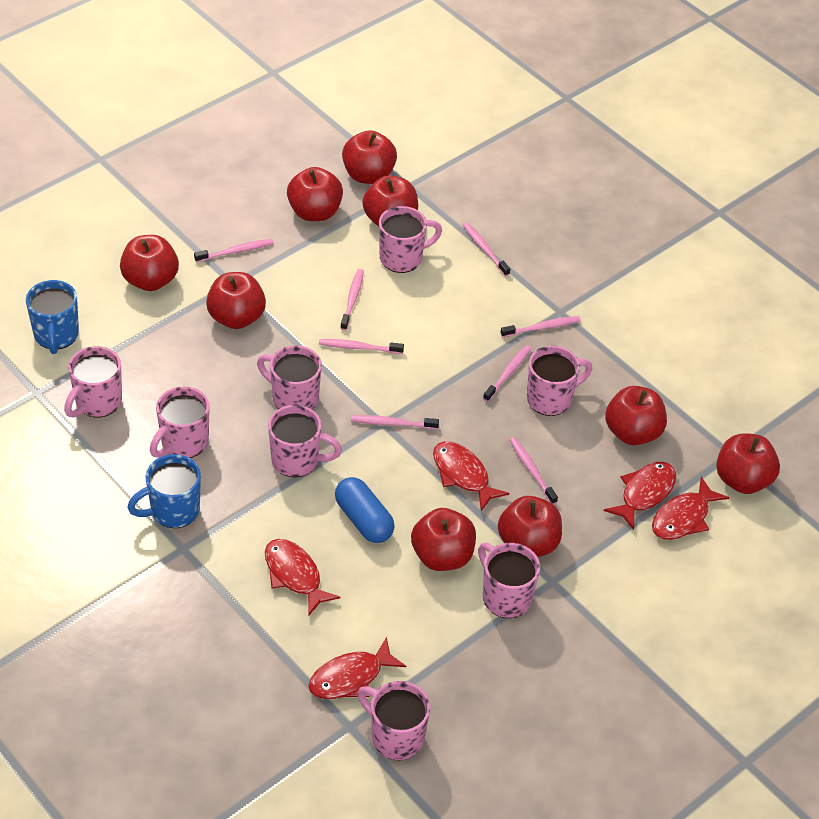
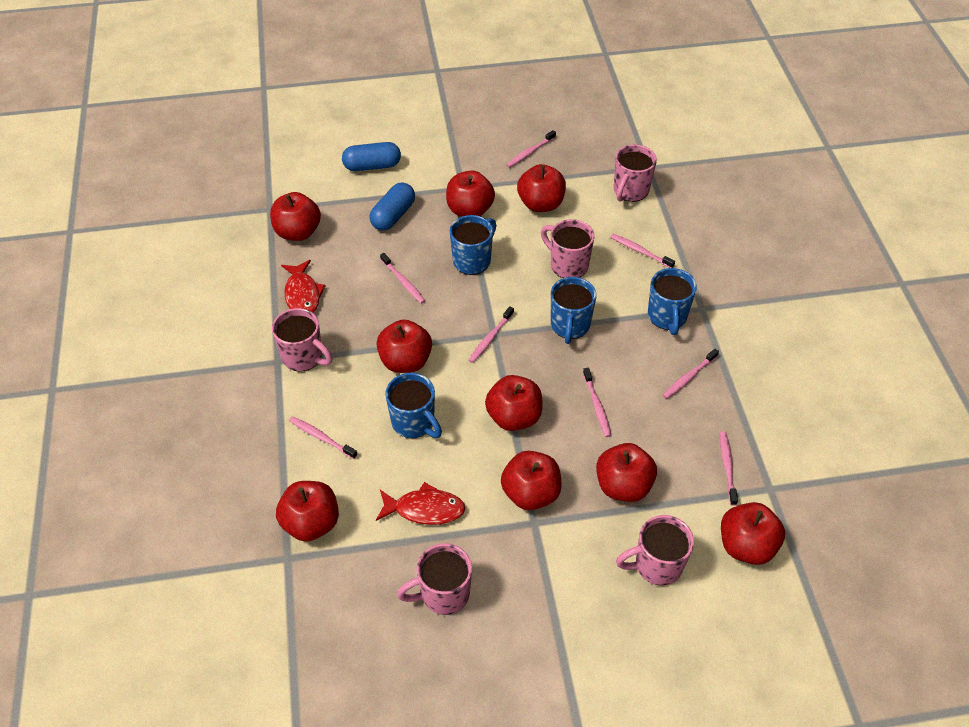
blue capsule: [335,477,395,543] = 1 -> [342,142,401,171] [370,183,415,231] = 2
blue mug: [26,280,79,354] [127,454,201,528] = 2 -> [385,373,442,438] [450,215,496,275] [551,277,597,344] [648,268,697,335] = 4
pink mug: [64,346,122,417] [150,386,210,458] [257,345,322,410] [268,405,342,477] [357,681,431,760] [379,206,442,273] [478,543,540,618] [527,346,593,416] = 8 -> [272,308,333,372] [397,543,472,615] [541,219,595,278] [614,144,657,202] [616,515,694,585] = 5
red fish: [265,539,340,616] [308,637,406,699] [433,441,509,511] [604,462,676,530] [652,477,729,540] = 5 -> [281,260,326,313] [376,482,466,525] = 2

